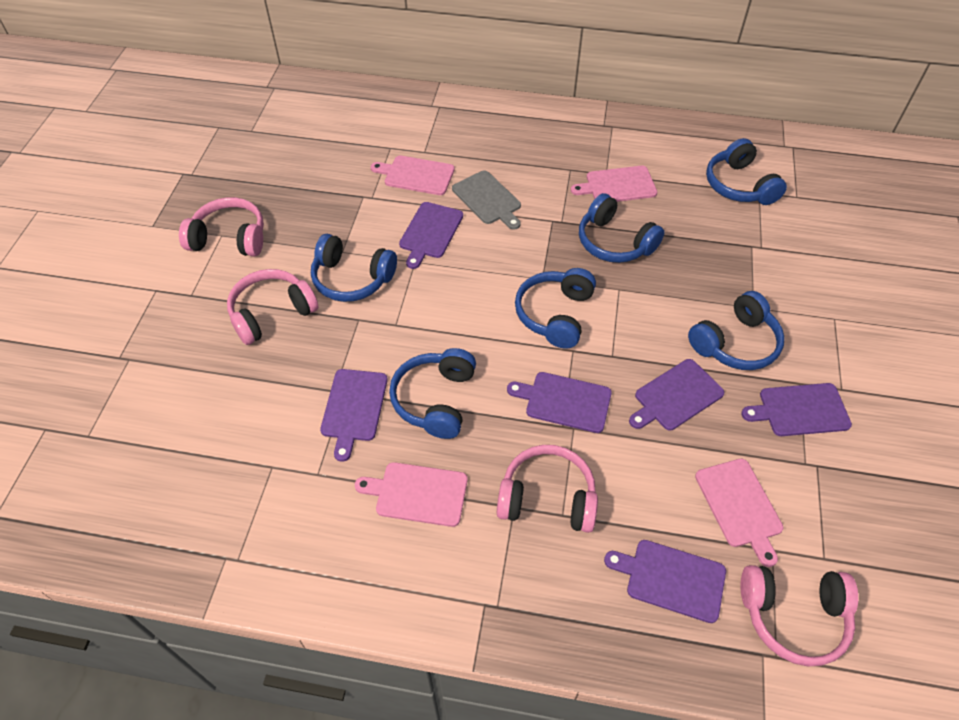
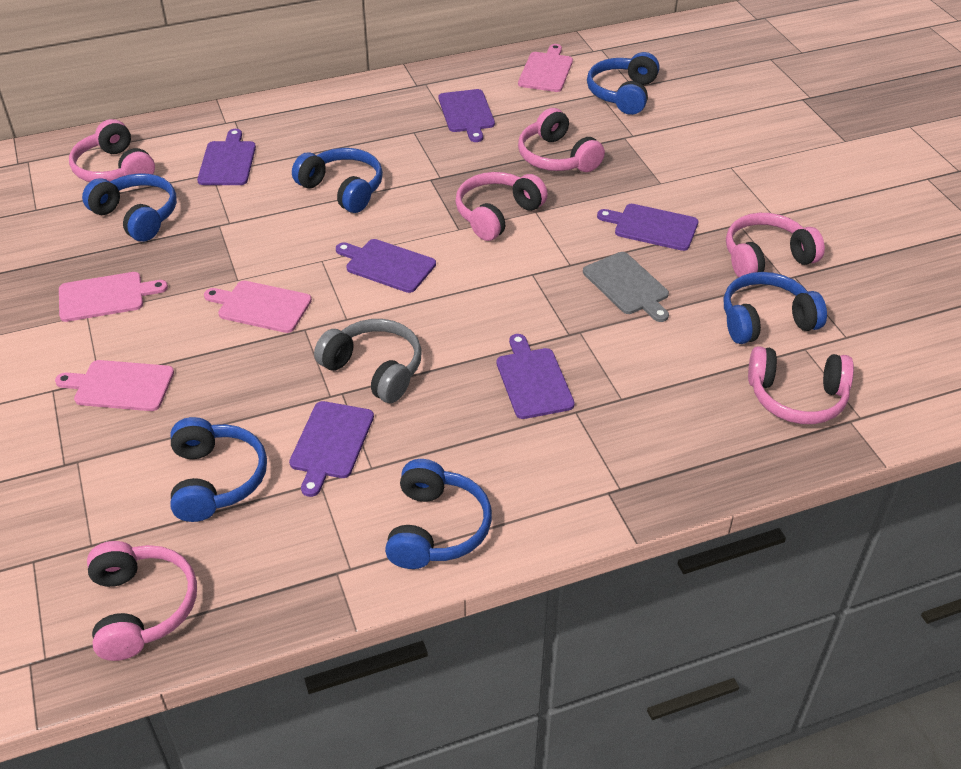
grey headphones: none = 0 -> [314,319,422,403] = 1
pink headphones: [179,197,264,257] [227,269,319,345] [497,445,598,533] [740,565,858,666] = 4 -> [69,119,155,182] [87,541,197,661] [455,172,548,241] [518,108,605,172] [726,213,825,278] [748,346,854,424] = 6

